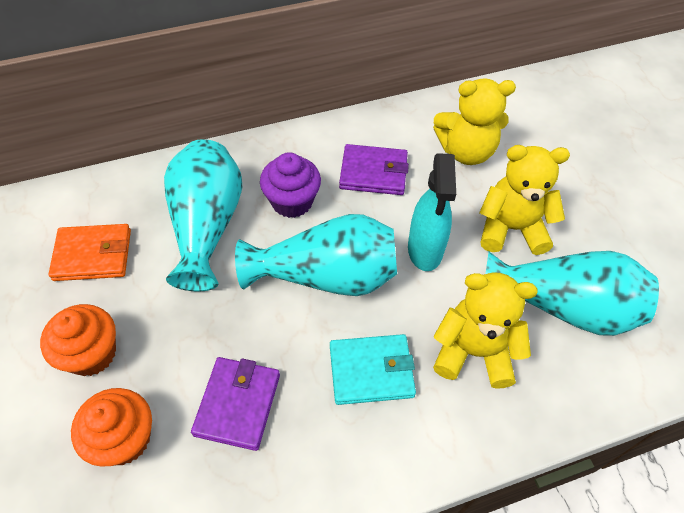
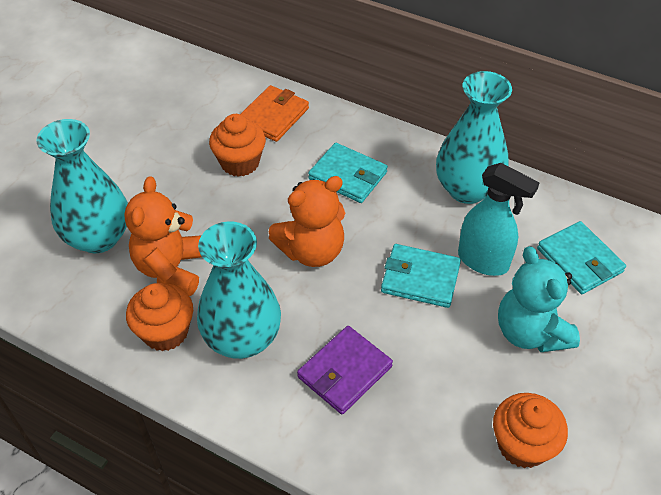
orange cupcake: [40,304,116,376] [71,388,152,467] = 2 -> [126,283,193,351] [209,114,266,177] [493,393,568,468] = 3
orange teddy bear: none = 0 -> [124,176,202,296] [269,176,345,267] = 2
purple cupcake: [260,152,321,218] = 1 -> none = 0
purple wallet: [191,357,280,451] [339,144,409,195] = 2 -> [297,326,393,414] = 1
turquoise teddy bear: none = 0 -> [498,246,580,352] = 1
turquoise wallet: [330,334,416,405] = 1 -> [308,143,388,203] [381,244,461,308] [537,221,626,294] = 3
yellow teddy bear: [433,78,516,165] [433,272,538,389] [479,145,570,255] = 3 -> none = 0

